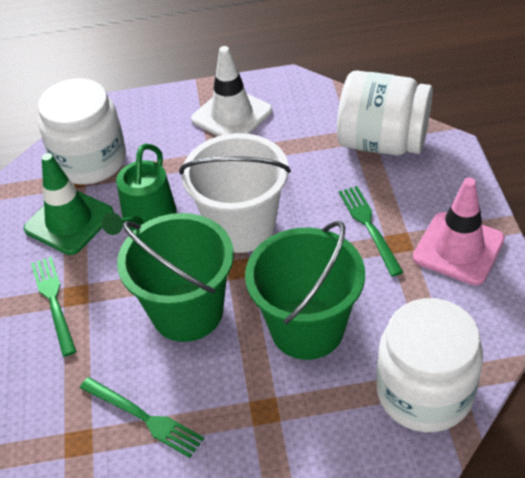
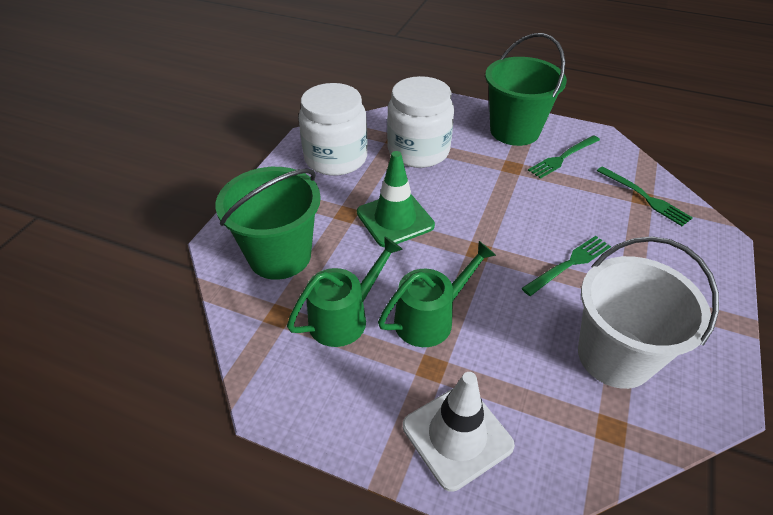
green watering can: [102,144,177,235] = 1 -> [287,237,403,347] [378,241,496,347] = 2
pink traffic cone: [413,178,505,285] = 1 -> none = 0
white jar: [38,78,126,184] [337,70,433,155] [376,298,483,432] = 3 -> [299,83,368,176] [387,76,454,168] = 2

